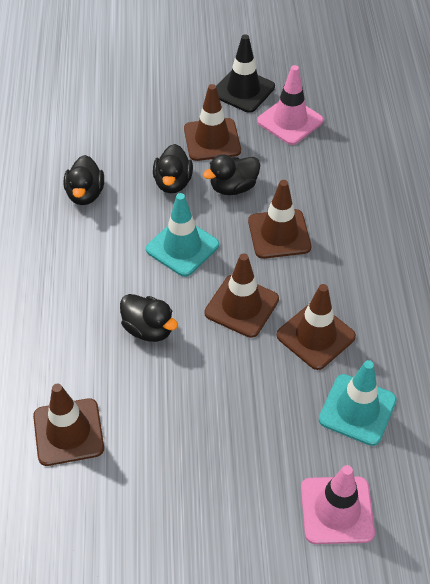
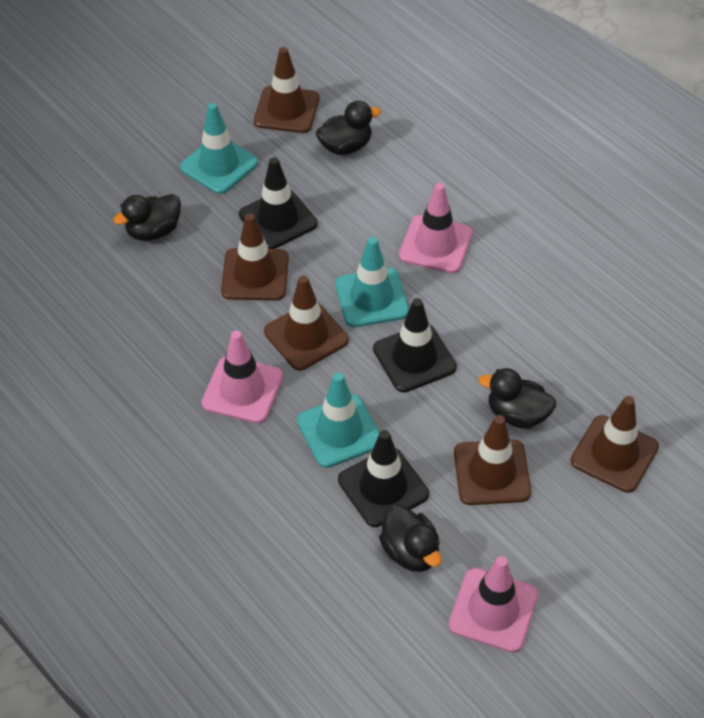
black traffic cone: [216,34,275,113] = 1 -> [239,157,318,249] [338,430,429,527] [373,298,457,393] = 3
pink traffic cone: [257,65,323,145] [301,465,375,544] = 2 -> [201,330,283,423] [399,183,473,274] [449,556,538,653] = 3
turquoise traffic cone: [146,193,219,277] [319,360,397,446] = 2 -> [180,103,258,194] [297,373,380,468] [335,237,409,327] = 3

